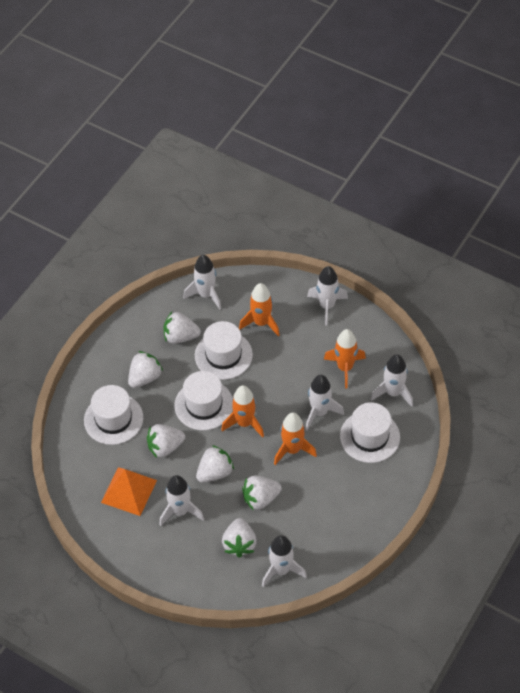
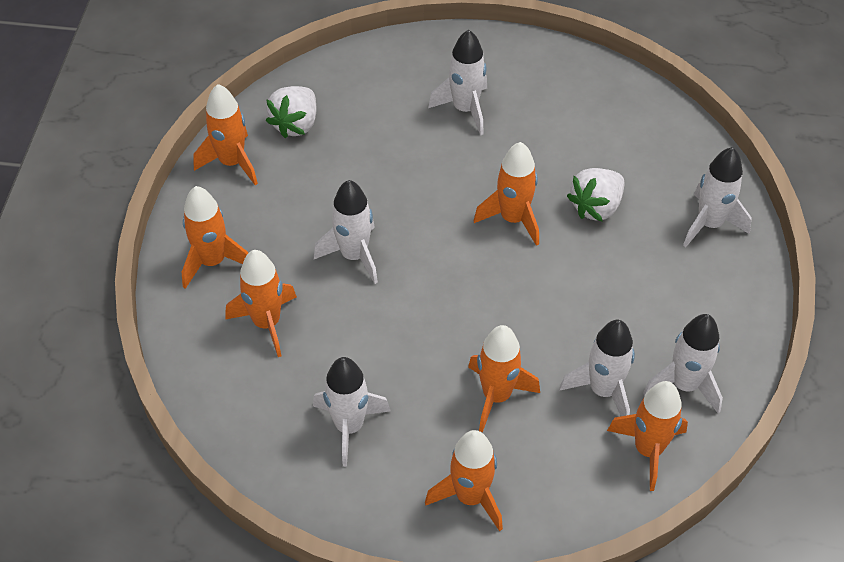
orange pyramid: [101,467,157,516] = 1 -> none = 0
orange rocket: [221,385,264,437] [239,283,280,336] [274,412,317,465] [324,329,366,389] = 4 -> [182,186,248,289] [193,84,258,185] [226,250,297,357] [425,430,503,531] [468,325,540,432] [473,142,539,246] [607,381,688,491] = 7
white hat: [84,385,143,445] [174,371,233,430] [195,321,253,380] [340,402,400,463] = 4 -> none = 0
white strawberry: [128,351,163,388] [147,424,185,458] [163,312,201,344] [196,445,234,483] [222,518,257,558] [242,476,282,510] = 6 -> [266,86,316,138] [567,168,624,221] = 2

